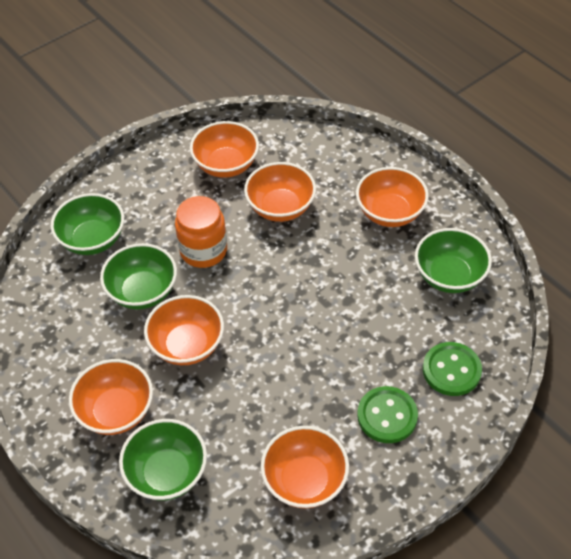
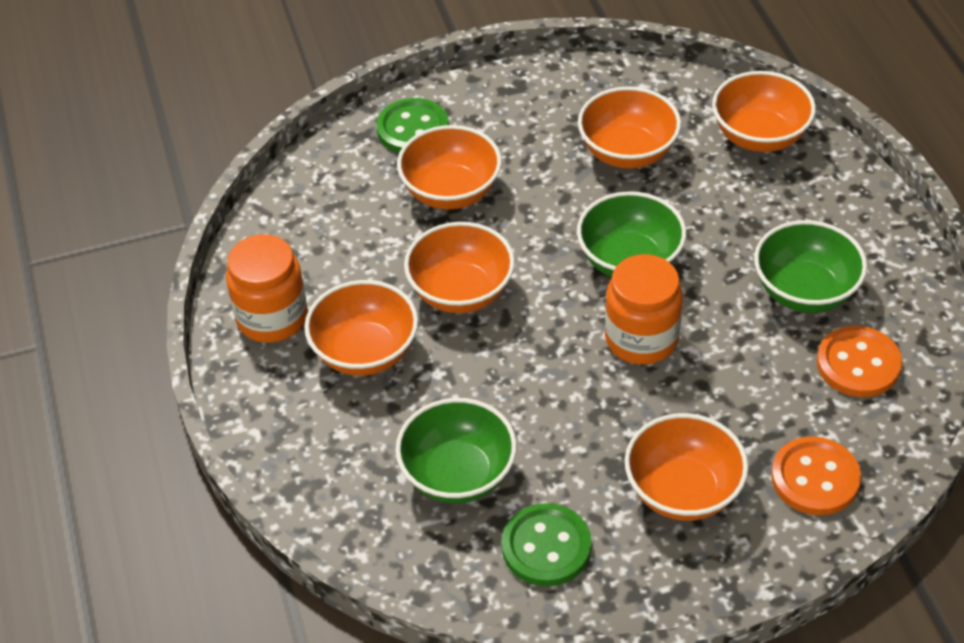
green bowl: [51,193,124,255] [100,243,177,309] [119,419,207,501] [415,228,492,293] = 4 -> [395,398,517,503] [577,191,686,277] [754,220,867,313] = 3
orange button: none = 0 -> [771,436,861,516] [817,326,902,397] = 2
orange jar: [175,196,227,268] = 1 -> [226,234,308,343] [605,254,683,365] = 2

